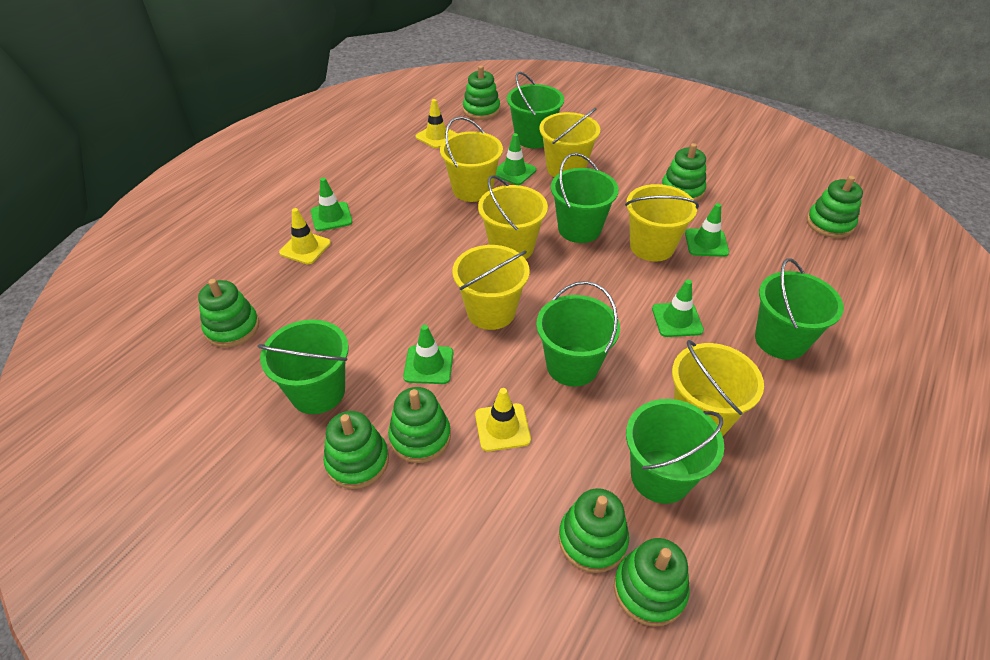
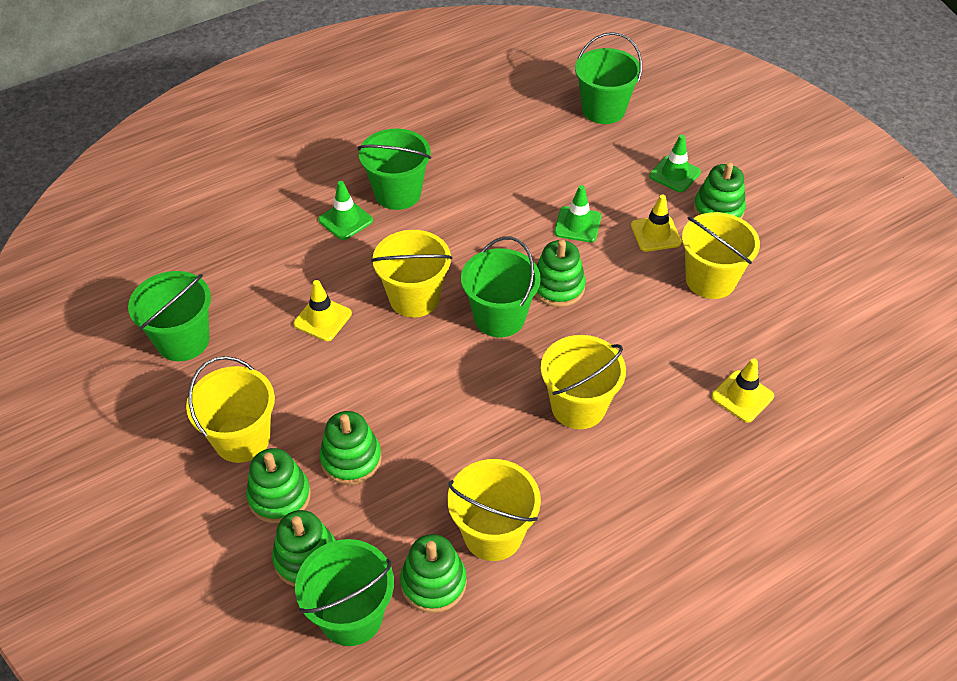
green bucket: [257,319,349,414] [507,71,564,148] [536,281,620,387] [551,153,619,243] [626,399,724,504] [755,258,844,360] = 6 -> [128,271,211,361] [295,539,394,646] [358,129,431,210] [461,237,541,337] [575,32,642,124] = 5
green stacking toy: [198,279,259,348] [323,411,389,489] [388,387,451,463] [463,66,500,120] [558,488,629,573] [614,538,690,627] [661,143,706,202] [807,176,863,238] = 8 -> [246,448,311,523] [272,510,336,587] [320,411,382,485] [400,534,467,613] [535,240,586,307] [694,162,746,219] = 6
green traffic cone: [311,177,353,231] [403,325,453,384] [496,133,536,185] [652,279,704,337] [685,203,729,257] = 5 -> [318,181,373,240] [554,185,601,242] [649,135,701,192] = 3
yellow bucket: [440,117,503,202] [452,245,530,330] [478,175,548,259] [539,108,600,177] [625,184,699,262] [672,340,764,436] = 6 -> [186,356,275,463] [371,230,452,318] [447,459,541,561] [541,335,626,429] [682,212,760,299] = 5

